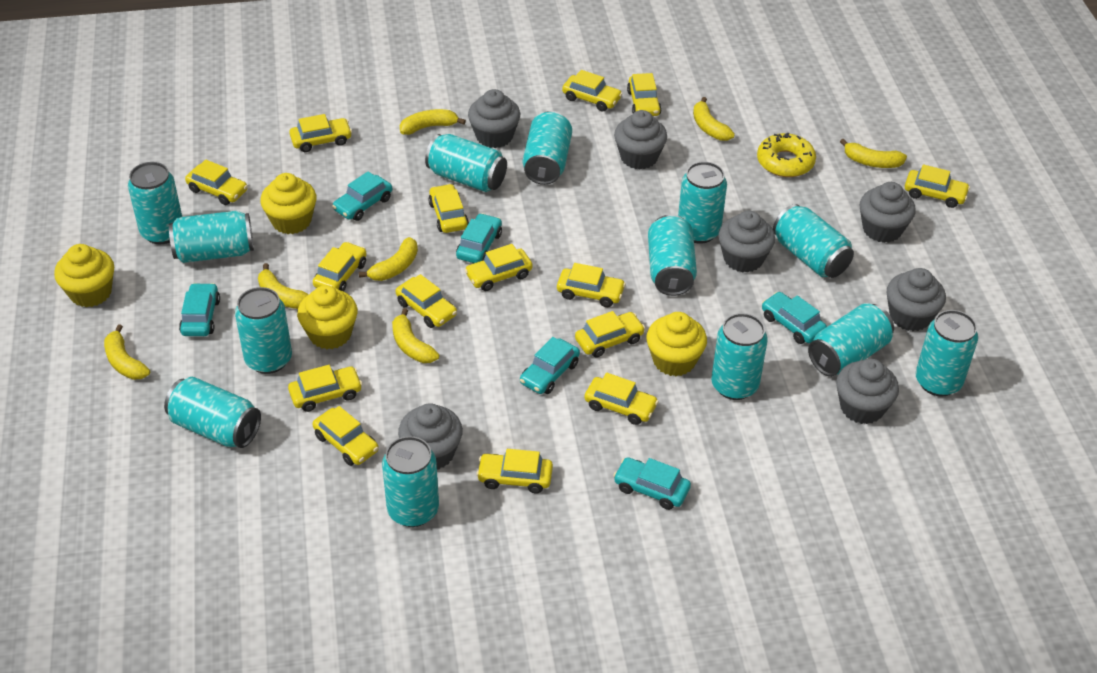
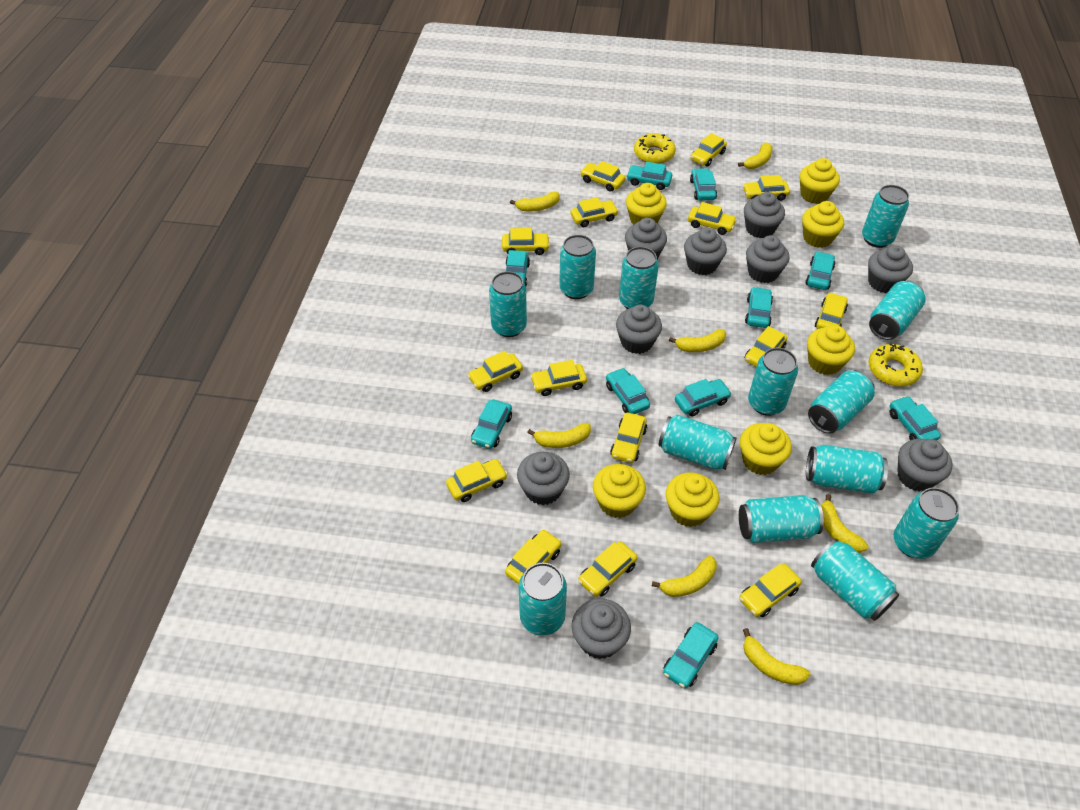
grey cupcake: [398,403,463,470] [468,89,520,148] [614,110,667,169] [718,211,775,273] [836,358,899,424] [860,182,916,243] [887,268,946,331] = 7 -> [517,452,570,505] [572,598,631,659] [616,305,662,354] [625,218,667,259] [684,228,727,275] [744,192,785,238] [746,235,789,283] [868,245,913,293] [898,439,952,491] = 9
turquoise car: [179,283,220,336] [332,172,392,221] [456,213,502,263] [520,337,580,394] [613,457,691,510] [762,292,827,344] = 6 -> [471,400,512,449] [506,250,530,286] [606,368,650,414] [626,162,672,190] [663,622,719,688] [675,379,732,417] [690,168,717,201] [745,287,773,328] [805,251,835,290] [889,396,941,441] = 10
yellow cupcake: [54,244,114,307] [260,173,317,234] [297,285,357,349] [646,312,707,376] = 4 -> [593,464,646,518] [626,183,667,225] [665,472,720,527] [740,423,792,475] [800,158,840,204] [802,201,844,248] [807,325,855,375] = 7
yellow donut: [757,133,816,177] = 1 -> [634,134,676,164] [868,344,923,387] = 2

